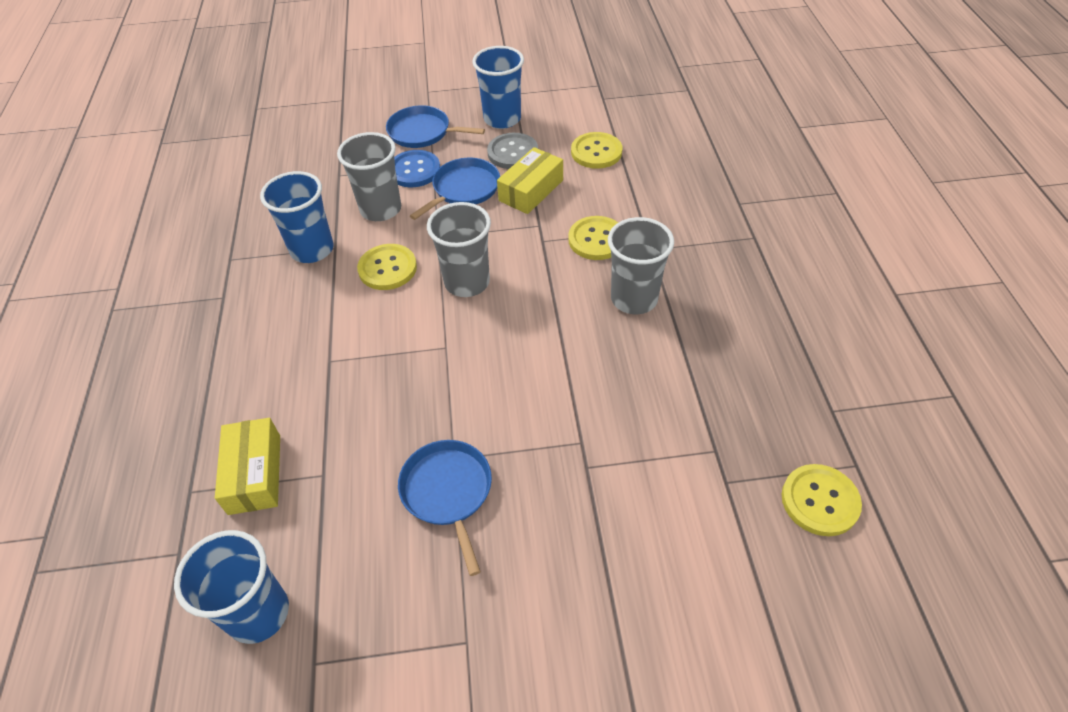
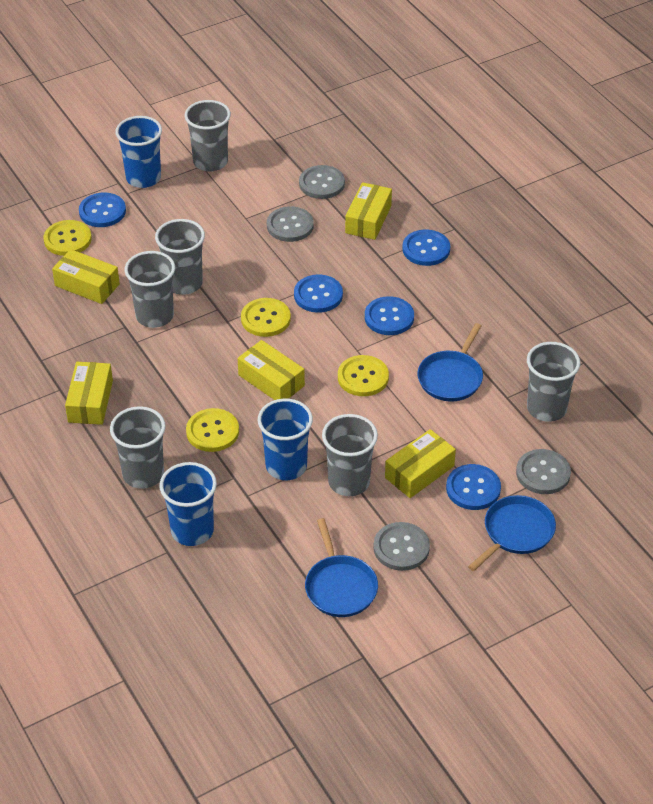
blue button: [394,150,440,187] = 1 -> [79,192,126,227] [294,275,343,313] [365,296,414,335] [402,230,450,266] [446,464,501,510] = 5
grey button: [487,133,538,169] = 1 -> [267,206,314,242] [299,165,345,199] [373,522,430,571] [516,449,571,494] = 4
grey cup: [337,132,401,221] [427,202,491,297] [608,217,674,314] = 3 -> [110,406,165,489] [125,251,175,328] [155,219,205,295] [185,100,231,172] [322,414,378,496] [527,342,580,422] = 6
yellow box: [215,418,280,515] [497,147,563,214] = 2 -> [52,249,120,304] [65,362,113,425] [238,340,305,400] [345,182,392,240] [385,429,456,498] = 5

